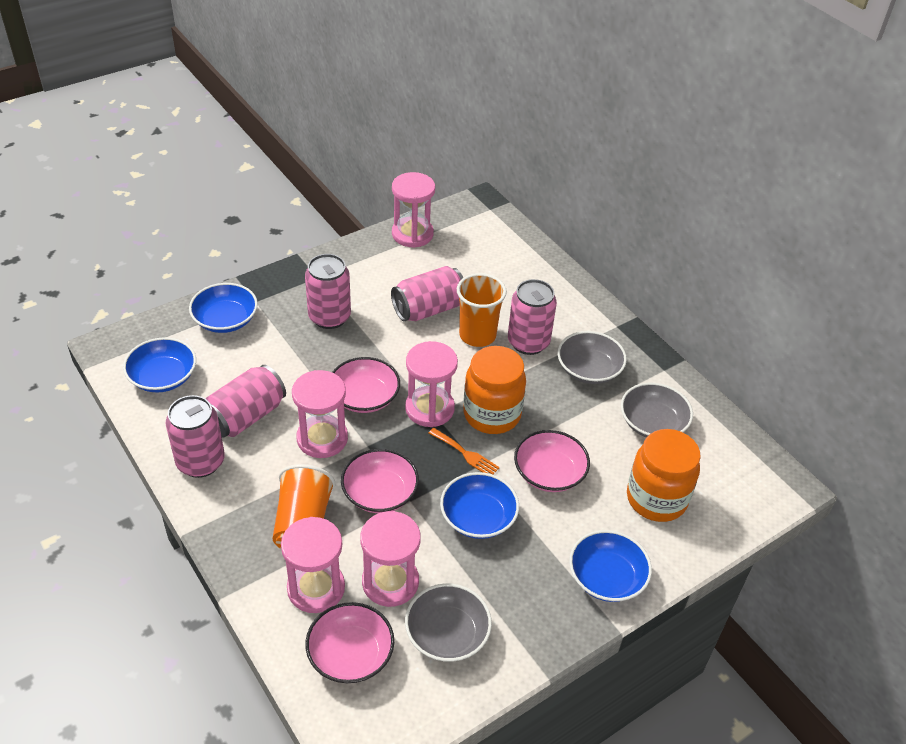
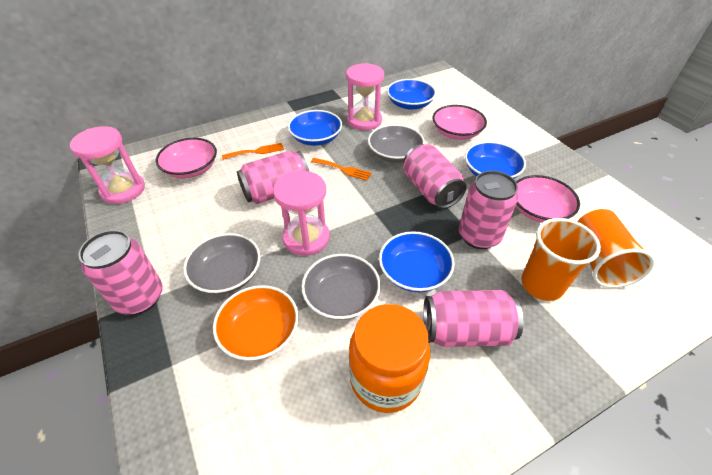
orange bowl: none = 0 -> [213,285,299,361] = 1
orange fork: [429,428,500,474] = 1 -> [222,143,284,160] [311,158,372,181] = 2
orange jar: [463,346,526,434] [627,429,701,522] = 2 -> [349,304,430,413] = 1
pink bowl: [305,602,394,683] [332,357,400,413] [341,449,419,513] [514,430,590,492] = 4 -> [155,138,217,178] [433,105,487,140] [516,175,580,223] = 3
pink hourglass: [281,517,345,613] [292,370,348,458] [360,511,421,607] [392,172,435,248] [405,341,458,427] = 5 -> [70,126,145,204] [273,171,330,256] [346,63,384,130] = 3

